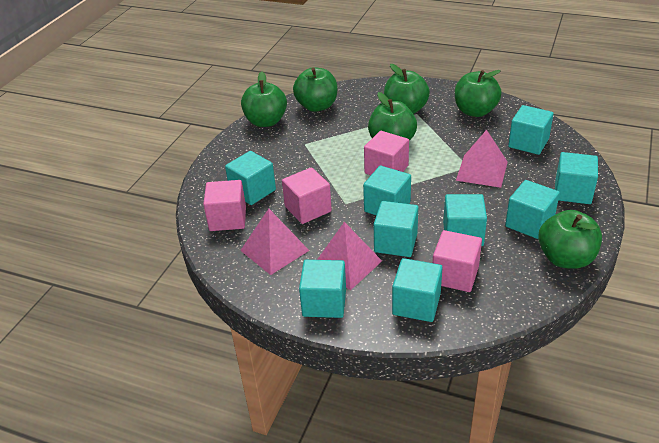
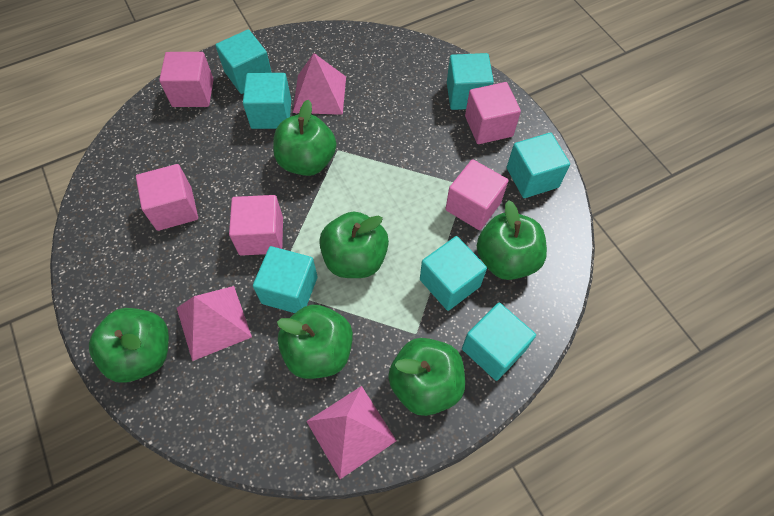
pink cube: [203,180,246,231] [282,167,332,224] [364,131,409,175] [432,230,482,292] = 4 -> [136,164,198,231] [159,52,214,107] [229,195,283,255] [446,159,508,230] [465,82,521,144] = 5
turquoise cube: [225,151,276,205] [299,260,346,318] [363,166,411,215] [374,201,418,257] [392,258,443,322] [443,194,487,246] [505,180,560,239] [508,105,554,155] [555,152,598,204] = 9 -> [215,29,272,94] [243,73,291,129] [253,246,318,313] [420,236,487,311] [447,53,494,110] [462,303,536,381] [507,132,570,198] = 7

